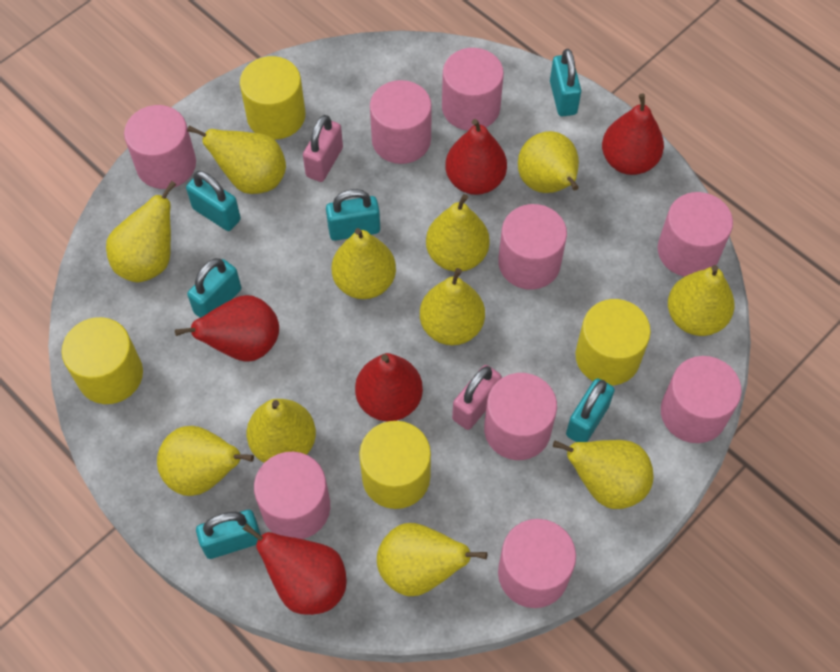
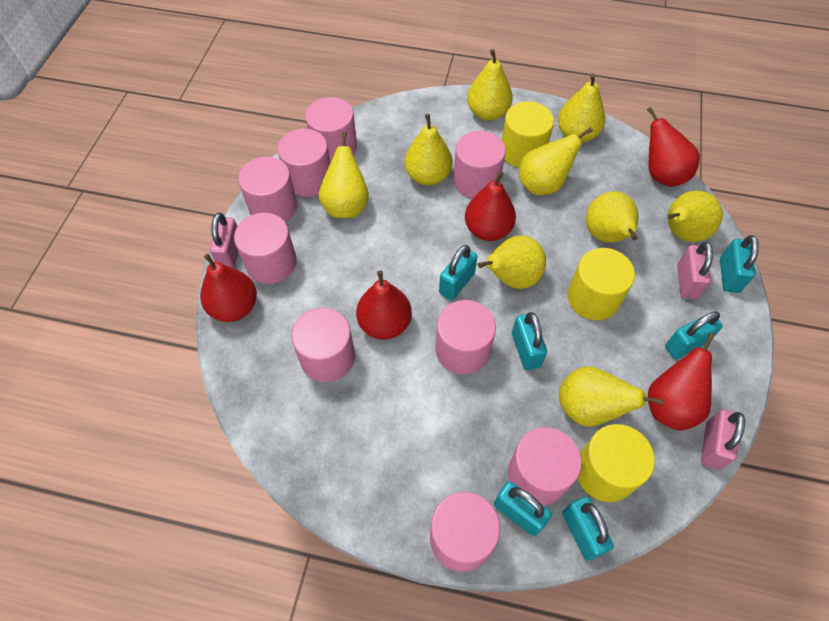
pink padlock: [303,115,343,182] [452,365,502,430] = 2 -> [209,213,238,268] [677,242,713,299] [701,409,745,470] = 3
yellow cylinder: [61,317,143,404] [240,56,305,139] [359,421,431,509] [575,299,651,386] = 4 -> [502,101,554,168] [567,248,635,320] [577,424,655,502] = 3
yellow pear: [106,181,176,282] [157,426,254,496] [187,126,286,194] [247,399,316,463] [332,228,396,299] [377,523,487,596] [420,268,485,345] [426,194,490,272] [518,131,579,193] [553,440,654,509] [668,265,734,336] = 11 -> [319,131,369,218] [404,114,452,185] [467,49,513,121] [478,235,546,289] [519,127,593,195] [558,73,605,143] [559,366,664,426] [586,191,639,243] [668,191,723,242] = 9

